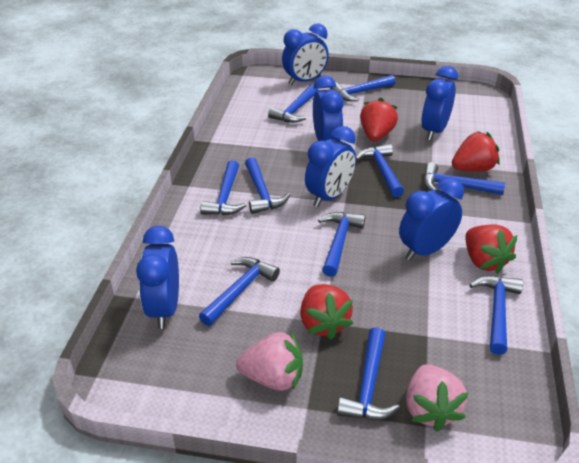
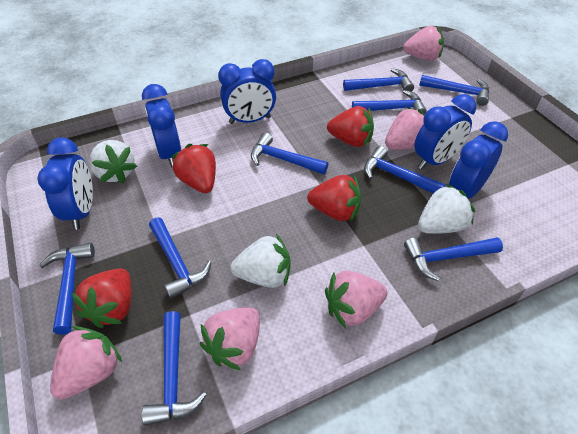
blue clock: [136,226,179,329] [282,23,329,86] [305,126,356,207] [313,76,344,141] [399,178,464,260] [421,66,458,140] = 6 -> [37,137,93,230] [142,84,181,167] [218,59,276,124] [414,94,476,169] [449,121,508,199] = 5
blue hammer: [199,257,280,326] [200,160,247,215] [245,157,290,214] [268,84,318,123] [318,212,365,277] [330,75,395,101] [337,327,400,420] [356,144,404,198] [424,162,505,195] [470,276,523,355] = 10 -> [39,243,95,335] [142,311,207,426] [149,217,211,299] [251,133,328,174] [343,68,414,92] [352,90,427,115] [364,146,446,194] [404,237,503,281] [419,75,489,106] = 9
pink strawberry: [236,330,303,391] [406,364,469,432] = 2 -> [50,326,122,399] [200,307,260,370] [325,271,388,329] [385,107,424,150] [403,26,444,61] = 5
white strawberry: none = 0 -> [89,140,137,183] [230,234,290,288] [418,184,475,234] = 3

